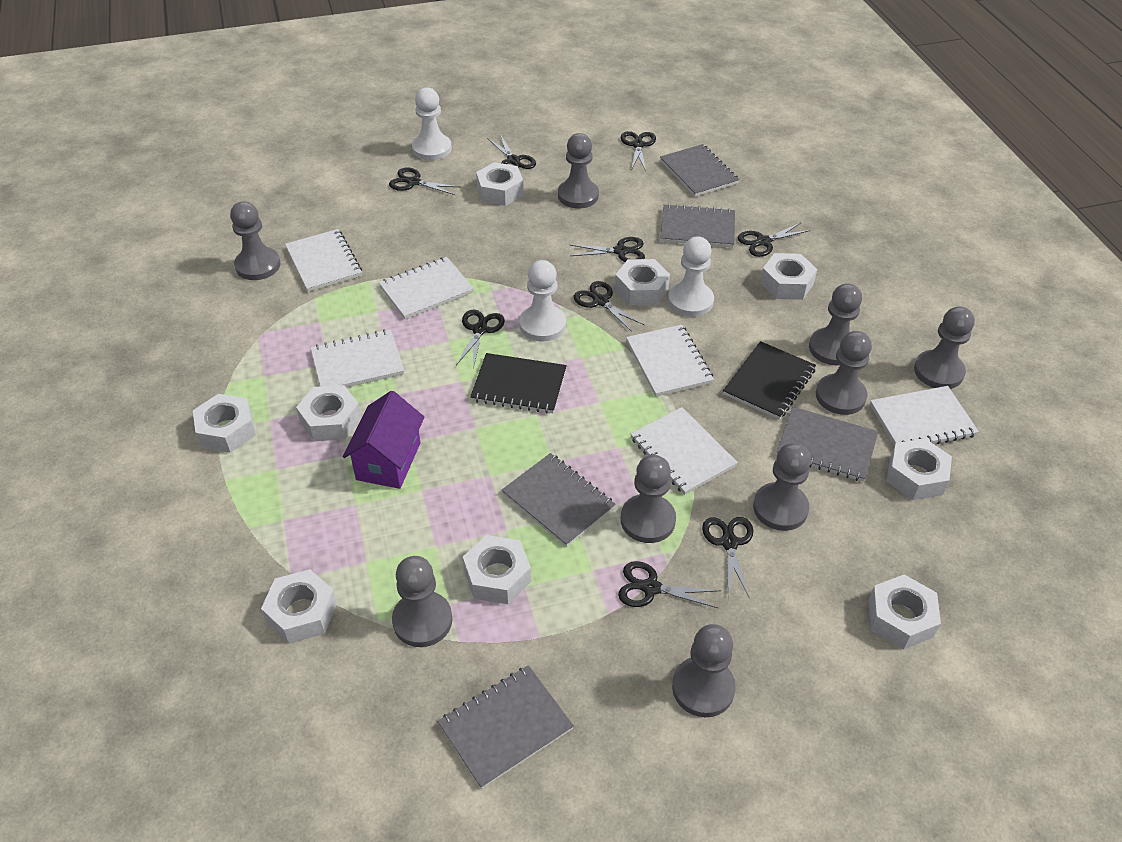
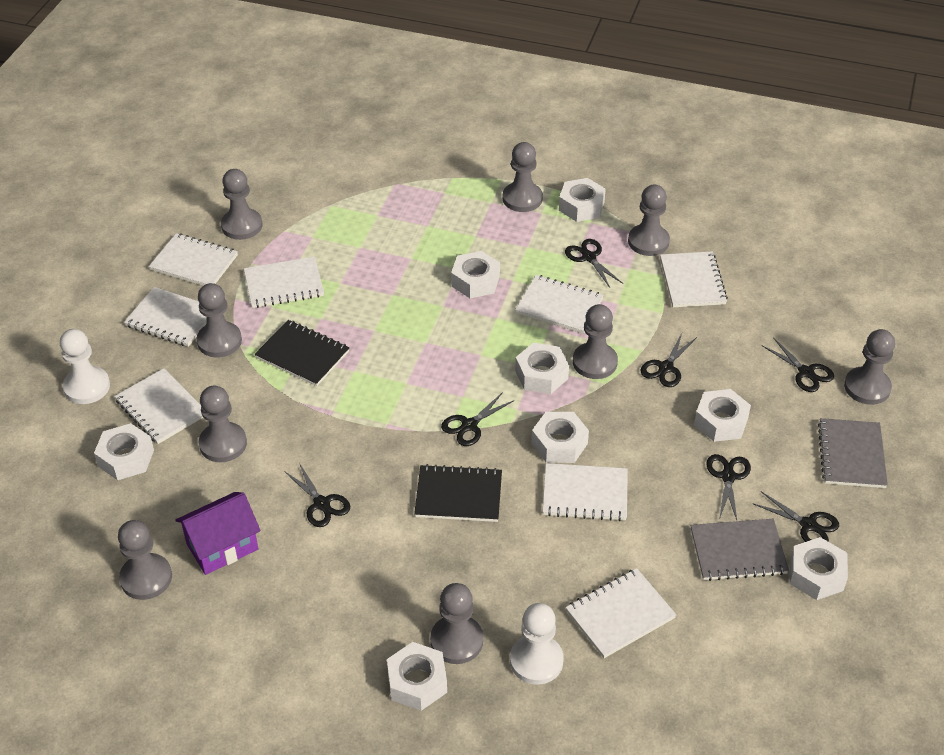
black scissors: [389,168,460,195] [456,310,505,369] [487,134,536,169] [570,237,645,262] [574,281,644,332] [618,561,721,608] [621,131,656,171] [702,517,753,599] [737,223,810,257] = 9 -> [284,463,350,527] [441,392,515,446] [565,239,623,288] [640,333,697,387] [706,454,751,520] [752,491,839,542] [762,337,834,392] = 7
grey notebook: [438,665,574,789] [502,453,616,547] [660,144,739,197] [660,204,735,248] [776,407,878,482] = 5 -> [690,519,789,581] [818,418,888,488] = 2
white notebook: [285,229,362,292] [310,330,404,387] [379,257,474,319] [626,325,714,397] [630,407,738,495] [870,386,979,446] = 6 -> [114,368,203,444] [124,287,207,347] [149,233,238,286] [244,257,324,308] [515,275,604,334] [543,463,628,521] [565,568,676,658] [660,251,728,307] = 8
white nut: [193,394,256,453] [261,569,337,644] [296,385,361,441] [463,535,531,604] [476,162,524,206] [615,259,670,306] [760,253,817,300] [869,574,941,650] [886,438,952,500] = 9 -> [94,423,154,480] [387,642,447,711] [451,251,500,298] [515,343,569,394] [531,412,589,463] [559,178,606,222] [694,389,751,442] [790,537,848,600] = 8
white pawn: [412,87,452,161] [519,260,566,342] [668,237,714,317] = 3 -> [60,329,110,404] [510,603,564,685] = 2

